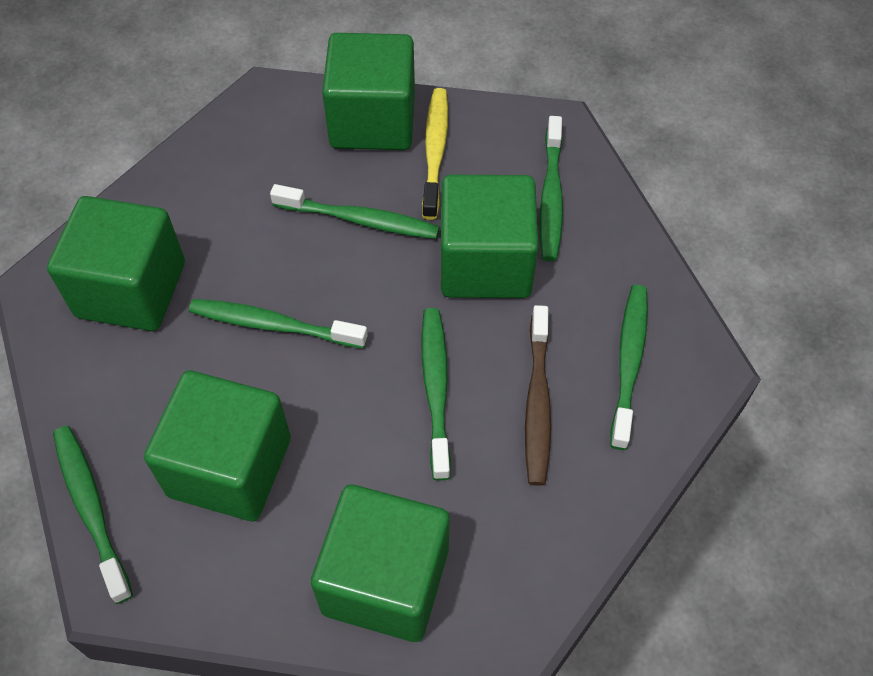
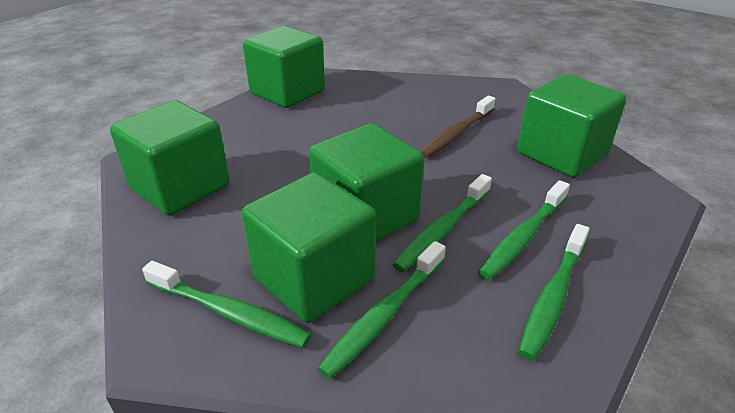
green toothbrush: [53,426,133,604] [189,299,368,348] [270,184,440,239] [422,308,451,481] [540,116,563,261] [610,285,648,450] = 6 -> [142,261,311,348] [318,241,446,379] [392,174,492,273] [479,180,570,280] [518,224,590,361] = 5
yellow toothbrush: [422,88,448,220] = 1 -> none = 0

